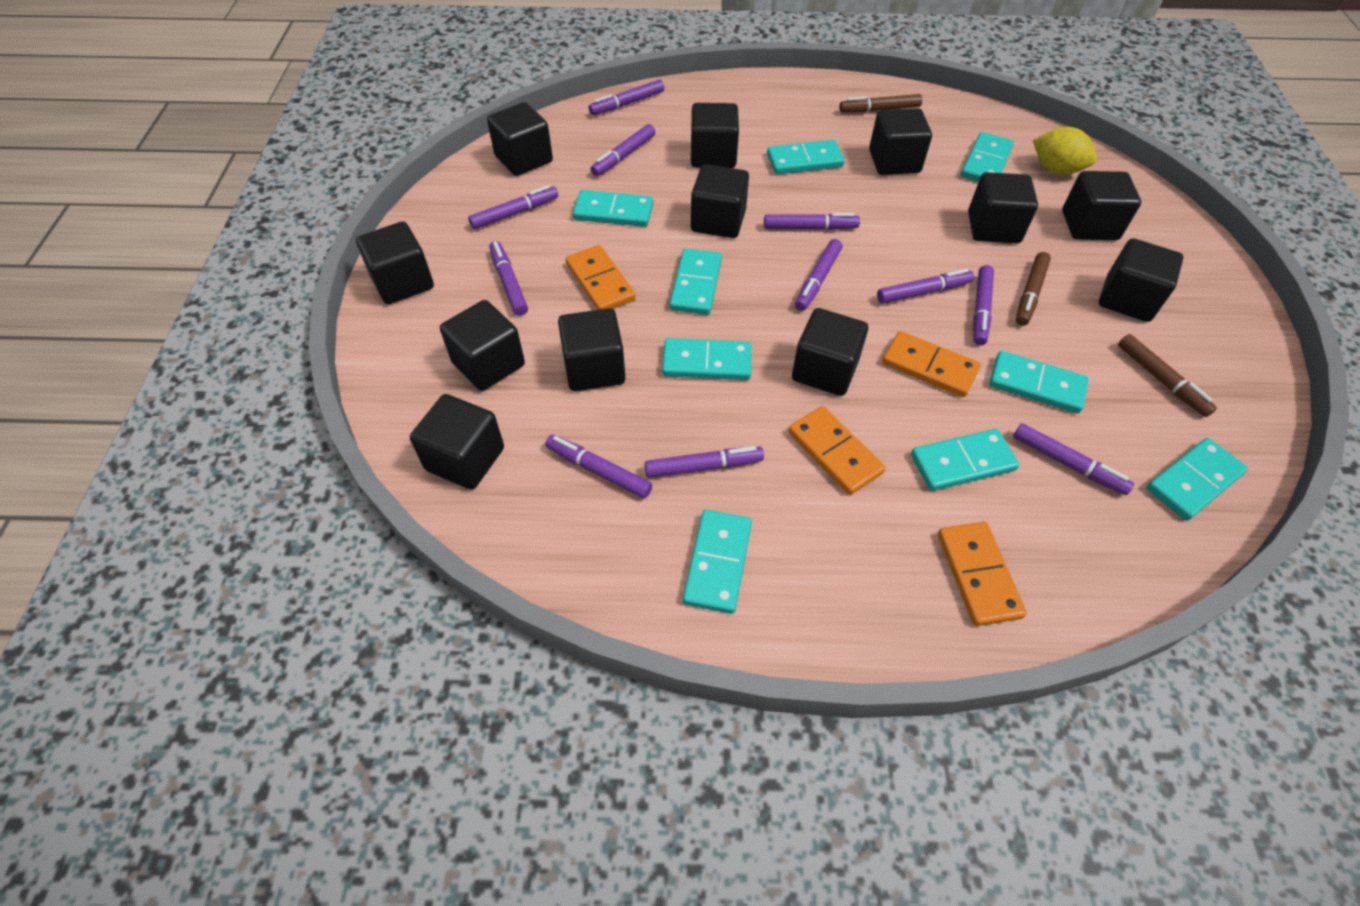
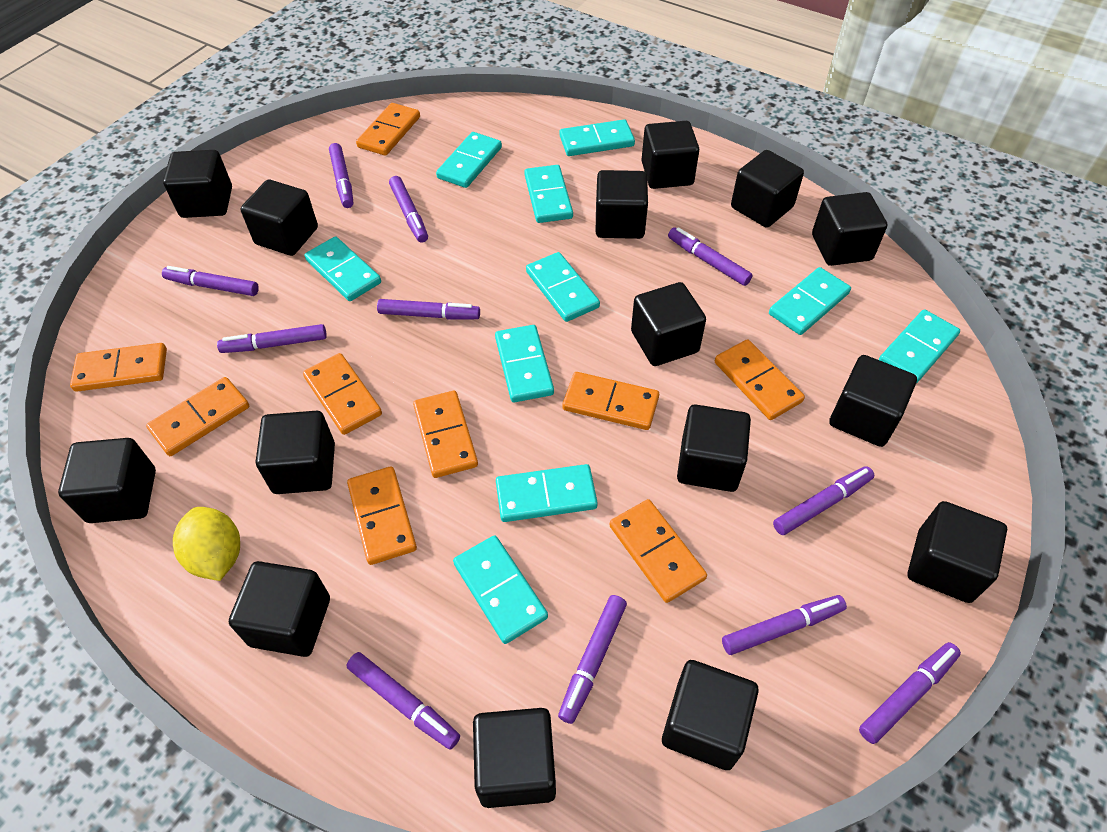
black cube: [356,222,434,304] [410,394,504,490] [440,300,525,391] [487,102,553,176] [558,308,626,391] [691,103,739,168] [691,164,749,238] [792,308,868,396] [869,108,932,175] [968,172,1038,243] [1062,171,1141,240] [1099,238,1184,322] = 12 -> [58,438,156,523] [163,150,232,218] [229,561,330,657] [240,180,318,256] [256,411,335,494] [473,708,556,808] [596,170,648,239] [631,282,706,366] [642,121,699,189] [662,660,759,770] [677,404,751,492] [731,150,804,228] [812,192,887,266] [829,355,917,447] [908,501,1007,603] = 15
brown marker: [839,94,922,112] [1016,252,1051,326] [1118,334,1217,417] = 3 -> none = 0
orange domino: [566,245,636,310] [788,406,886,495] [882,331,981,397] [938,522,1027,626] = 4 -> [70,343,167,392] [146,377,249,456] [303,353,382,435] [347,466,417,565] [356,103,420,156] [413,391,478,478] [563,372,659,430] [610,499,707,603] [715,339,805,420] = 9
turquoise domino: [573,190,653,227] [662,338,751,380] [669,248,722,315] [683,510,752,614] [767,140,844,174] [911,429,1019,491] [961,132,1014,182] [989,351,1089,414] [1146,438,1248,521] = 9 -> [305,236,381,301] [436,132,502,188] [453,535,548,644] [495,325,554,402] [496,464,598,522] [524,165,573,223] [526,252,600,322] [559,119,635,156] [769,267,851,335] [879,309,960,383] = 10

